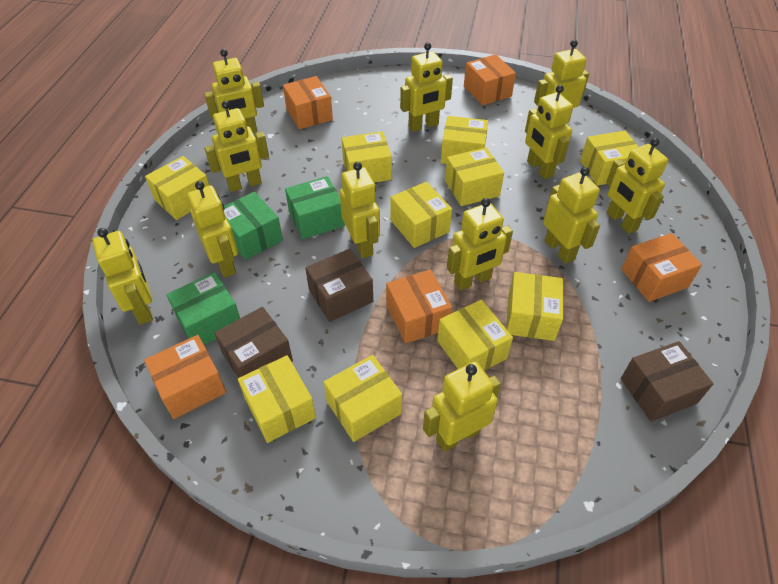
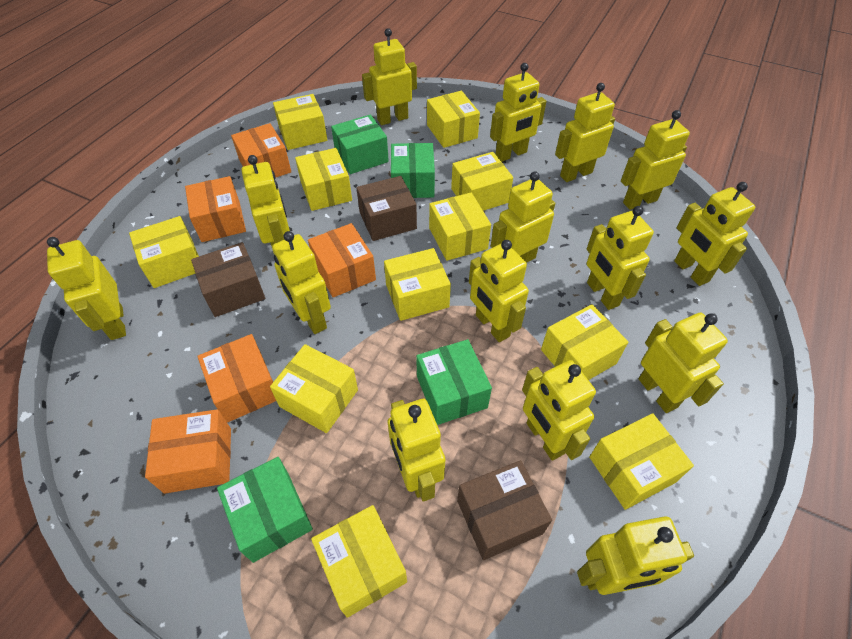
green box: [166,272,240,345] [224,192,283,260] [285,176,345,239] = 3 -> [217,457,313,563] [331,115,389,174] [391,143,435,198] [416,339,492,425] = 4
yellow box: [145,156,209,220] [238,355,316,443] [324,355,402,442] [342,131,392,183] [390,182,452,248] [437,300,513,371] [441,116,488,164] [445,148,504,206] [506,272,563,341] [580,130,638,186] = 10 -> [129,216,199,288] [270,344,358,433] [273,94,327,150] [295,148,352,211] [311,505,407,618] [384,248,451,321] [427,91,480,148] [429,193,491,261] [451,152,513,211] [541,304,628,380] [589,413,694,510] = 11
yellow robot: [92,228,153,325] [187,181,238,278] [204,49,264,133] [204,101,269,192] [340,162,380,258] [400,43,453,132] [423,362,501,452] [447,198,513,291] [525,85,573,179] [534,40,589,118] [543,167,600,264] [606,138,668,234] = 12 -> [47,237,126,340] [241,155,290,246] [272,231,331,334] [362,28,417,125] [388,399,445,502] [469,240,529,342] [490,63,546,162] [491,171,555,263] [522,360,596,461] [555,83,615,182] [577,517,694,595] [587,206,654,310] [621,110,690,210] [639,312,728,413] [674,182,755,286] = 15

